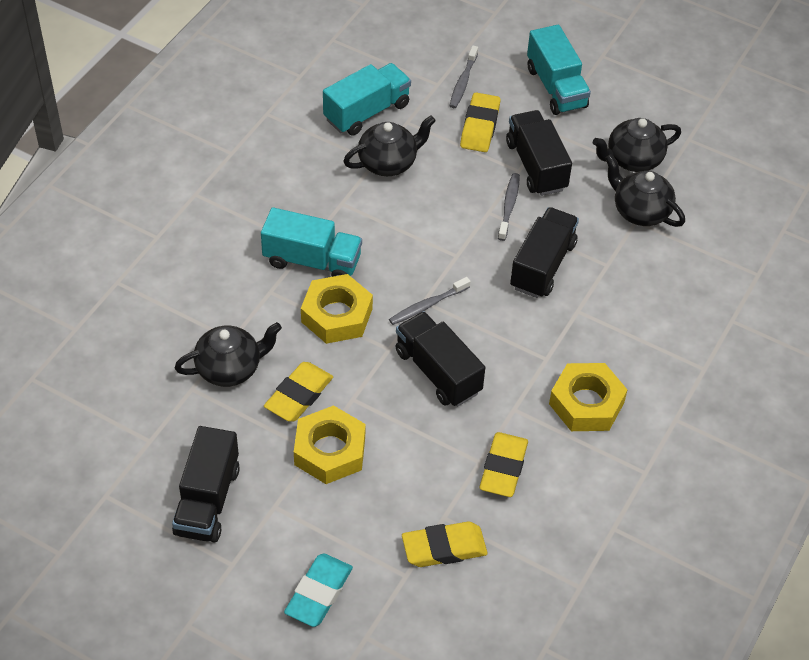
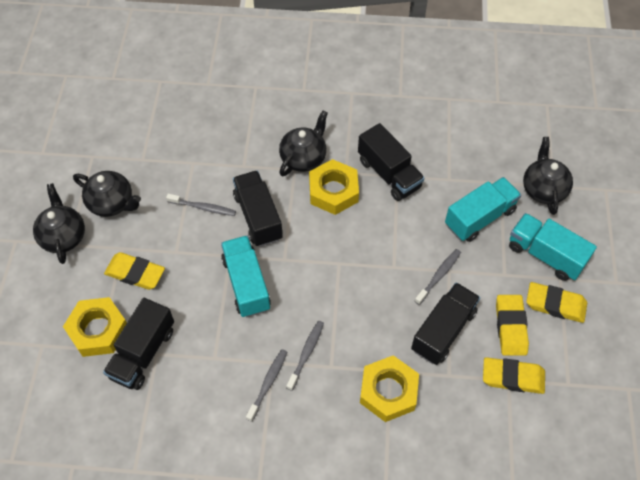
grey toothbrush: [389,277,470,325] [450,46,478,108] [498,173,520,241] = 3 -> [166,194,236,216] [246,349,287,422] [286,321,324,391] [415,249,461,305] = 4
turquoise eraser: [284,553,353,627] = 1 -> none = 0

